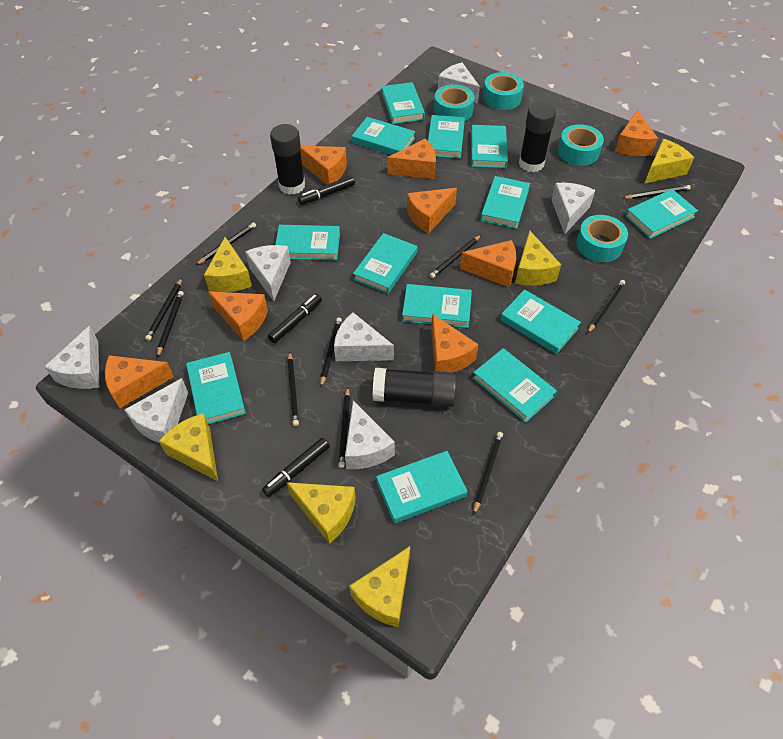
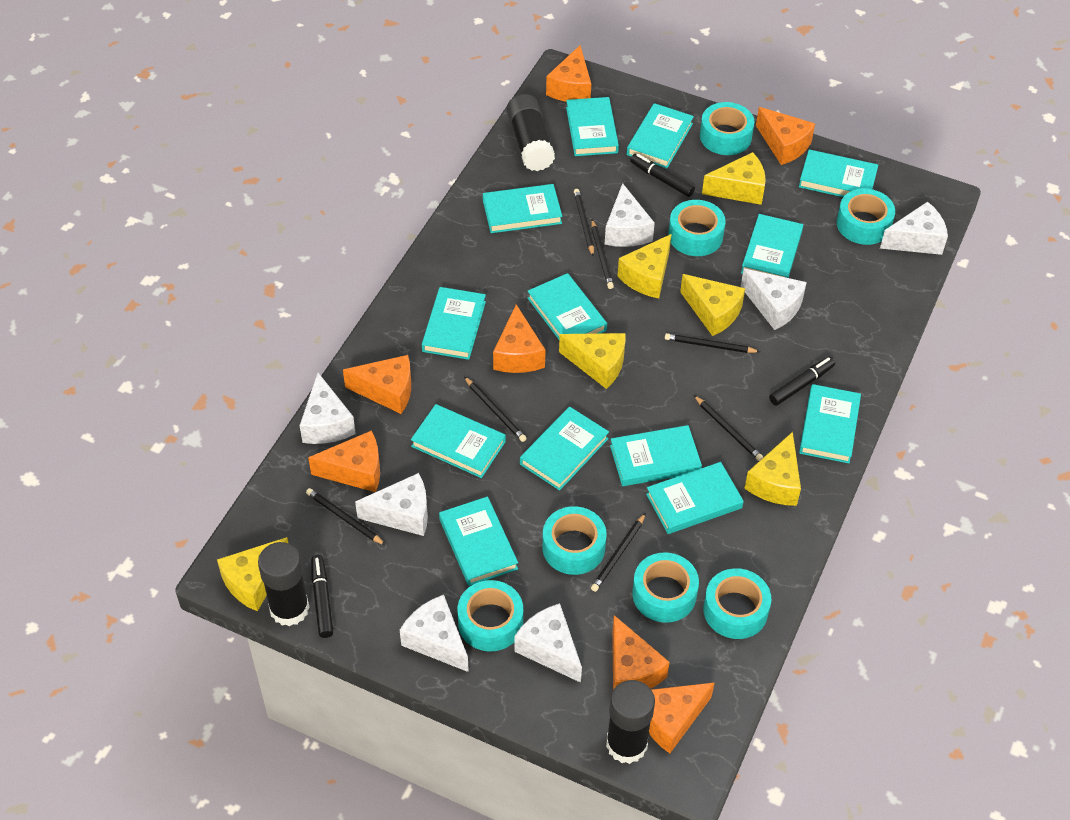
black pencil: [145,278,182,341] [157,291,184,357] [196,222,256,265] [287,351,299,426] [320,318,342,387] [338,387,350,468] [430,235,481,278] [474,432,503,514] [587,280,625,334] [623,185,691,199] = 10 -> [306,488,385,545] [464,377,527,442] [574,189,594,257] [591,220,614,289] [591,513,646,592] [665,333,760,353] [694,395,763,461] = 7
orange cheese: [105,355,174,408] [208,291,268,341] [300,146,347,185] [387,139,436,179] [407,188,457,234] [431,314,479,373] [460,240,516,287] [615,110,658,156] = 8 -> [308,430,380,492] [343,355,411,414] [493,305,545,373] [546,45,591,102] [612,615,670,689] [649,682,715,754] [756,107,815,165] = 7
turquoise tape: [434,84,475,121] [483,72,524,110] [558,124,604,166] [576,215,628,262] = 4 -> [457,580,523,651] [542,506,607,575] [632,552,699,623] [668,200,726,256] [700,102,754,155] [703,568,771,639] [836,189,895,245] = 7

